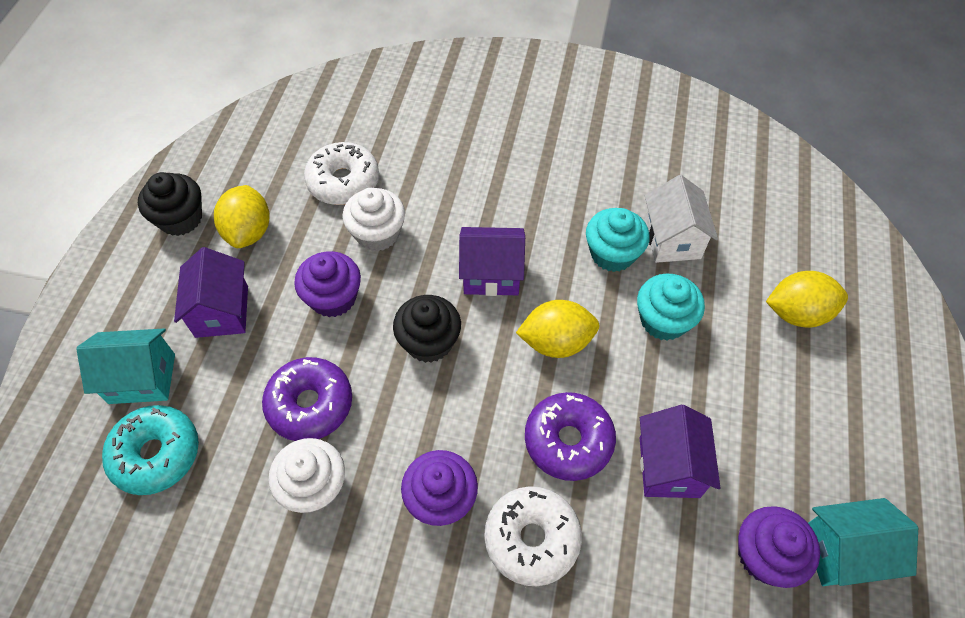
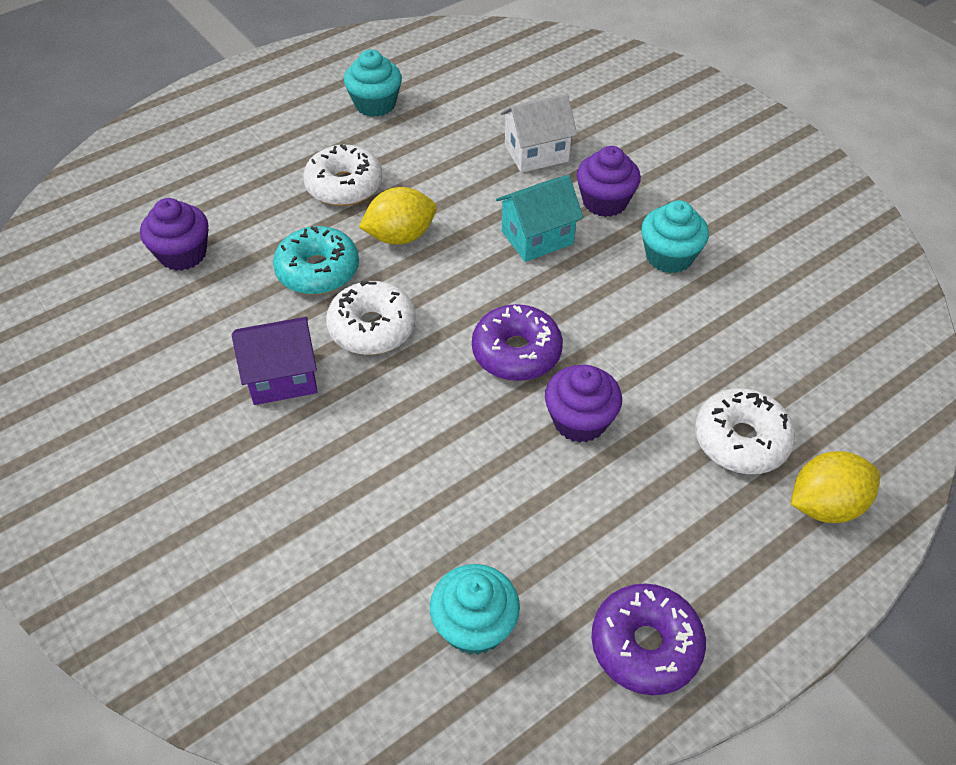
black cupcake: [138,172,202,236] [393,295,461,363] = 2 -> none = 0
purple house: [174,247,248,338] [459,227,525,296] [640,405,720,498] = 3 -> [232,317,318,405] = 1
turquoise cupcake: [586,208,650,272] [637,273,705,341] = 2 -> [344,49,402,117] [430,564,520,655] [641,200,709,273] = 3
turquoise house: [76,328,175,404] [808,498,918,586] = 2 -> [496,175,583,262] = 1
white cupcake: [269,438,345,513] [342,188,405,251] = 2 -> none = 0
white donut: [304,142,379,205] [484,486,582,586] = 2 -> [303,144,382,206] [326,281,416,355] [695,388,795,474] = 3
yellow lemon: [214,185,270,248] [516,300,600,358] [766,271,848,328] = 3 -> [359,187,437,245] [791,451,880,523] = 2

